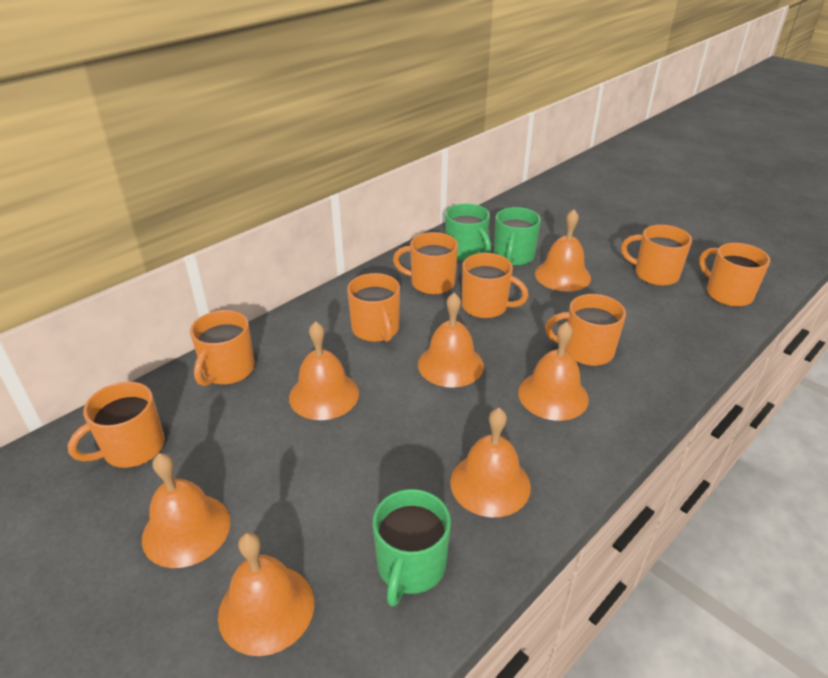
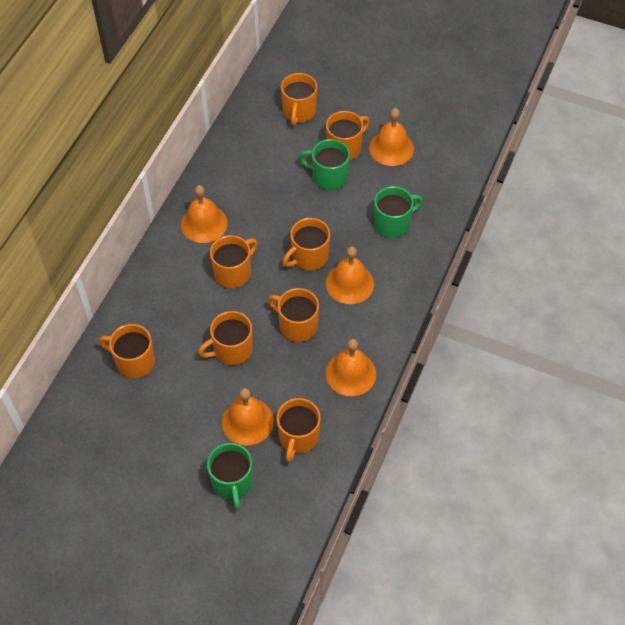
orange bell: [142,453,230,568] [218,532,314,656] [289,321,359,420] [418,293,484,388] [450,408,531,517] [518,322,589,421] [535,209,591,292] = 7 -> [181,185,228,243] [222,388,274,445] [326,246,374,304] [326,339,376,396] [369,108,414,166] = 5

